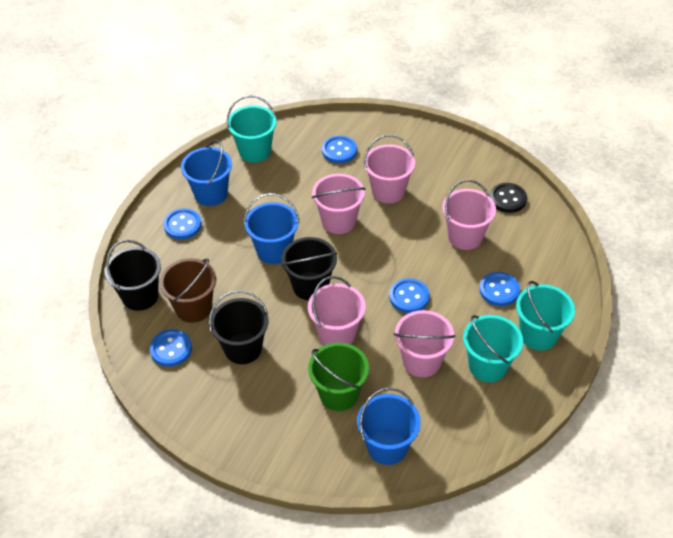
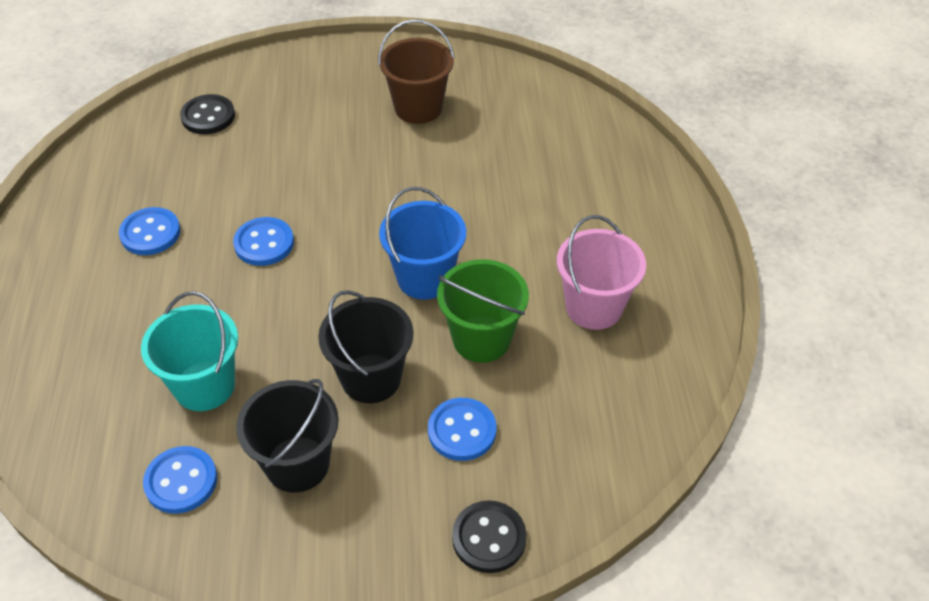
black bucket: [105,240,161,311] [209,290,268,364] [281,237,337,300] = 3 -> [236,379,339,493] [318,290,413,403] = 2
black button: [490,183,527,213] = 1 -> [180,94,235,134] [452,500,527,573] = 2
blue bucket: [181,140,232,206] [244,193,300,264] [357,387,421,465] = 3 -> [379,187,466,300] = 1
blue button: [150,329,192,367] [163,208,202,240] [322,136,357,163] [389,278,430,313] [479,272,520,306] = 5 -> [119,207,181,255] [143,446,217,514] [233,217,294,266] [428,398,496,461] = 4
pink bucket: [308,276,366,345] [312,174,365,234] [364,135,415,203] [394,310,455,377] [442,180,496,250] = 5 -> [557,215,646,330] = 1
turquoise bucket: [227,95,276,162] [463,315,523,382] [516,281,575,350] = 3 -> [141,291,238,411] = 1

